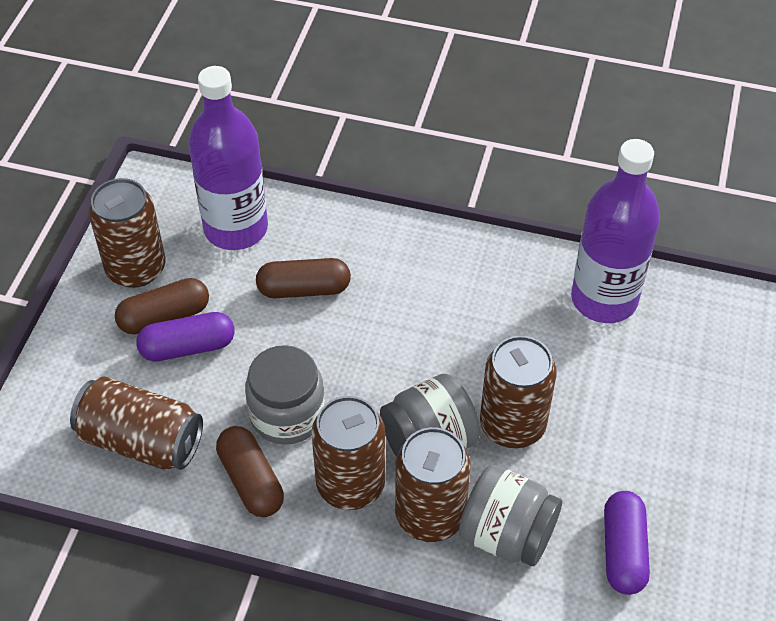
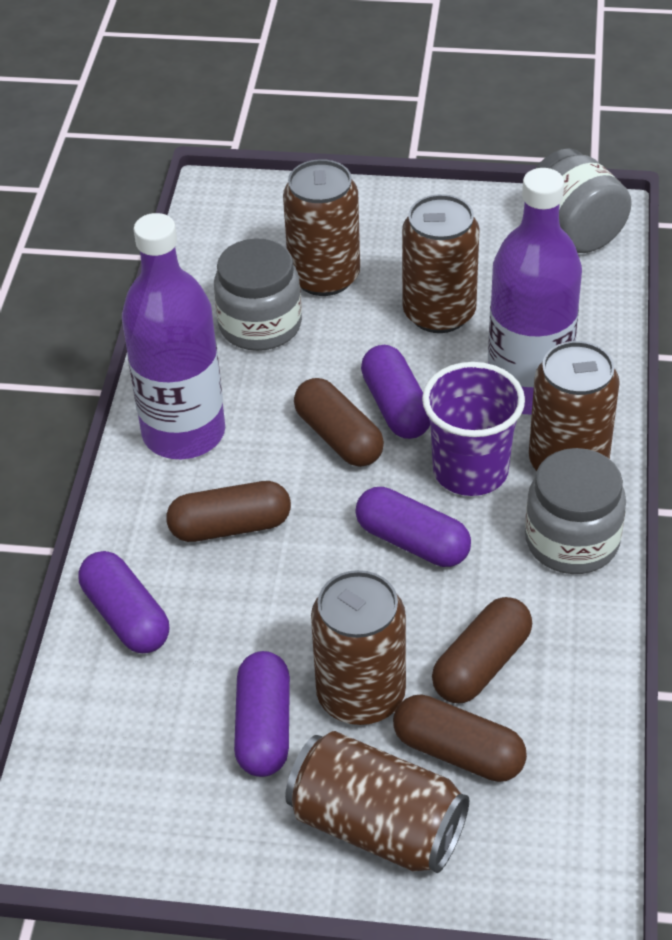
brown capsule: [115,278,209,335] [216,426,284,517] [256,258,351,298] = 3 -> [166,481,291,542] [294,378,384,467] [393,694,527,782] [432,597,532,703] = 4
purple capsule: [136,312,235,362] [604,491,650,595] = 2 -> [78,551,169,653] [234,651,290,777] [355,487,471,567] [361,345,430,439] = 4
purple cup: none = 0 -> [422,362,525,496] = 1

